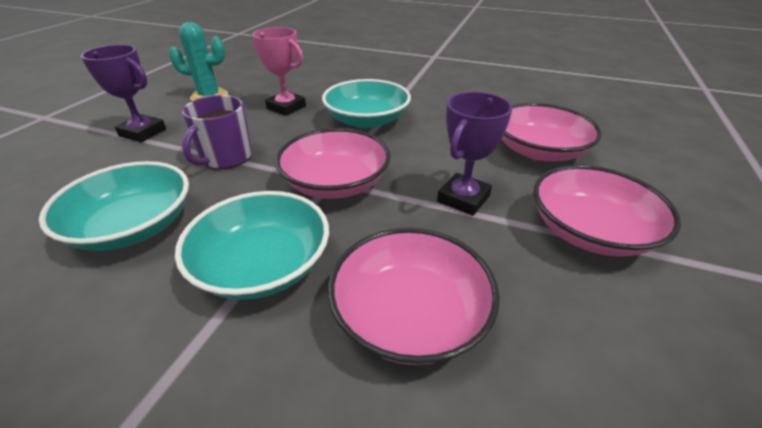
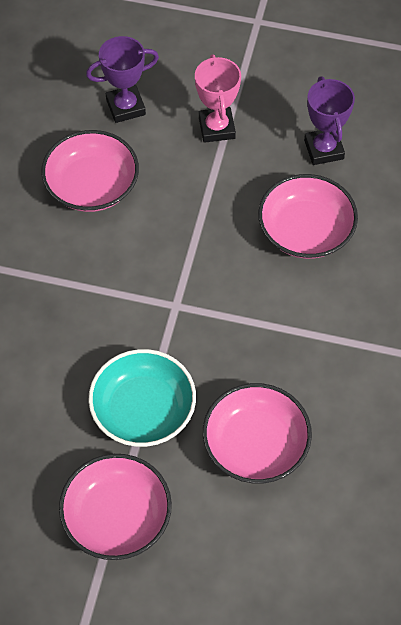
purple mug: [182,95,252,169] = 1 -> none = 0
turquoise bowl: [39,161,189,251] [175,191,329,300] [322,79,411,128] = 3 -> [88,349,196,447] = 1
turquoise cactus: [169,22,228,101] = 1 -> none = 0

